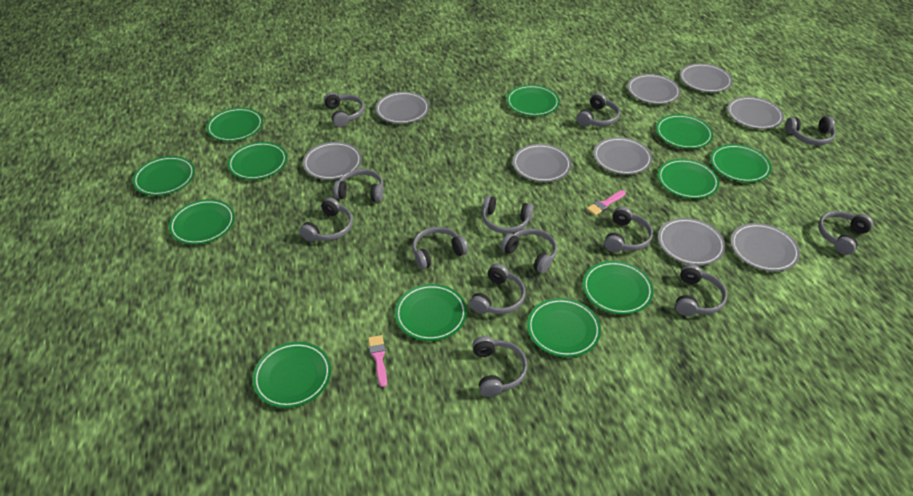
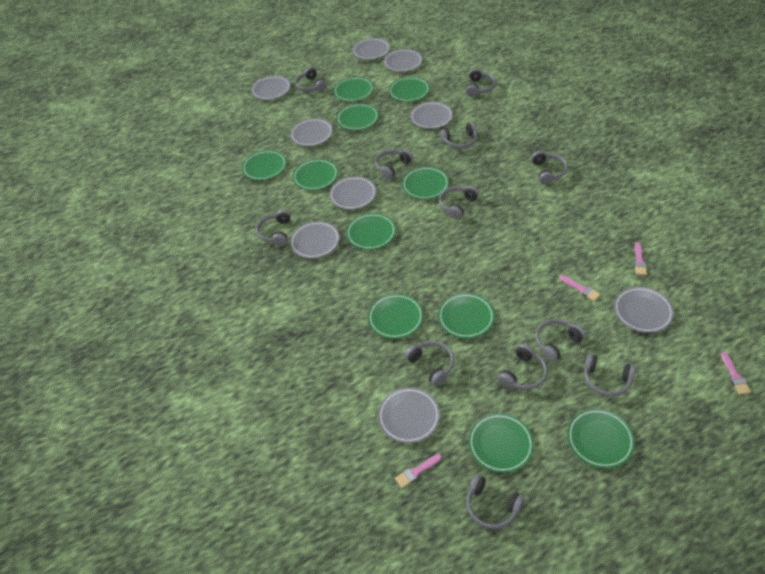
green plate: [132,156,195,196] [169,199,235,245] [206,108,263,142] [228,142,287,180] [252,342,331,408] [395,284,467,341] [506,85,560,116] [527,298,601,357] [583,261,654,315] [656,114,713,149] [658,159,719,199] [710,144,772,182] = 12 -> [242,150,287,180] [292,159,338,190] [333,77,374,102] [336,103,379,130] [346,213,396,250] [368,294,423,339] [389,77,430,102] [402,167,449,199] [438,293,495,339] [468,413,534,473] [567,408,635,469] = 11
grey headphones: [299,197,353,241] [324,92,364,127] [333,169,383,202] [412,227,468,270] [469,264,525,314] [472,336,527,397] [482,195,534,234] [501,228,557,274] [577,93,620,127] [604,207,653,252] [675,264,727,316] [785,117,835,145] [818,211,873,255] = 13 -> [256,210,291,246] [295,67,327,92] [375,149,413,179] [405,341,454,386] [439,186,479,219] [440,122,477,149] [466,68,496,97] [466,474,525,529] [498,344,547,390] [531,151,568,184] [535,319,586,362] [584,354,636,397] = 12
pink brush: [368,335,387,387] [587,190,626,216] = 2 -> [395,454,441,488] [559,275,600,301] [634,242,647,275] [721,352,751,395] = 4

